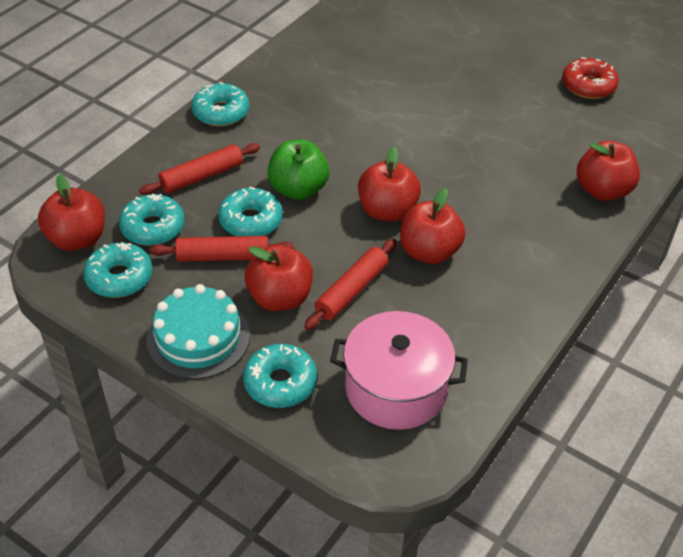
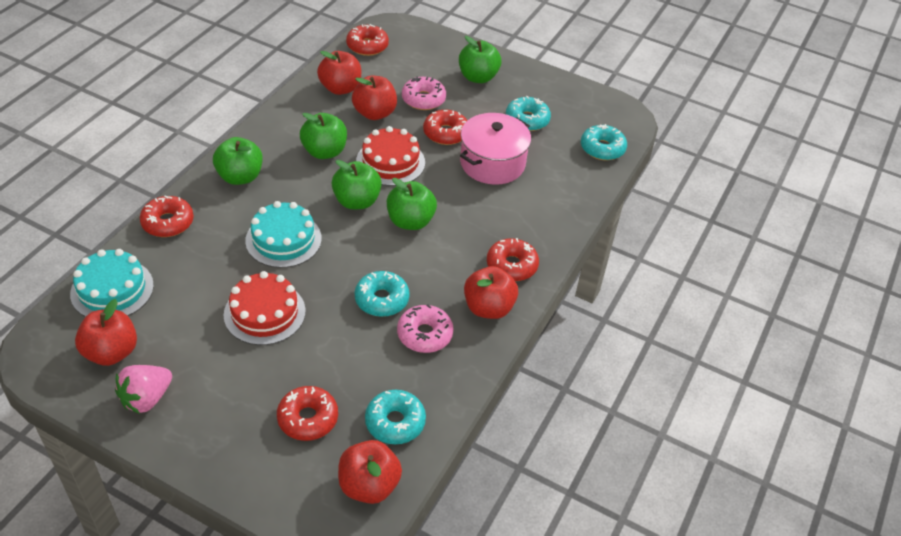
green apple: [267,139,329,200] = 1 -> [213,137,263,185] [300,113,347,159] [332,160,382,209] [387,178,437,230] [459,36,501,83] = 5
pink donut: none = 0 -> [397,304,454,353] [402,76,446,110] = 2
pink strawberry: none = 0 -> [115,365,172,414] = 1
red cake: none = 0 -> [224,271,306,345] [356,126,425,186] = 2
red donut: [562,57,619,99] = 1 -> [140,195,194,237] [277,386,338,441] [346,24,389,56] [423,110,467,145] [487,238,539,281] = 5
red rolling pin: [139,143,260,195] [150,236,294,262] [304,239,396,330] = 3 -> none = 0
turquoise cake: [146,284,250,379] = 1 -> [70,249,154,317] [245,201,322,268] = 2
turquoise donut: [83,242,153,298] [119,194,185,246] [191,82,249,126] [218,187,283,236] [243,344,317,408] = 5 -> [355,271,410,317] [365,390,426,444] [506,96,551,131] [581,124,627,160] = 4

